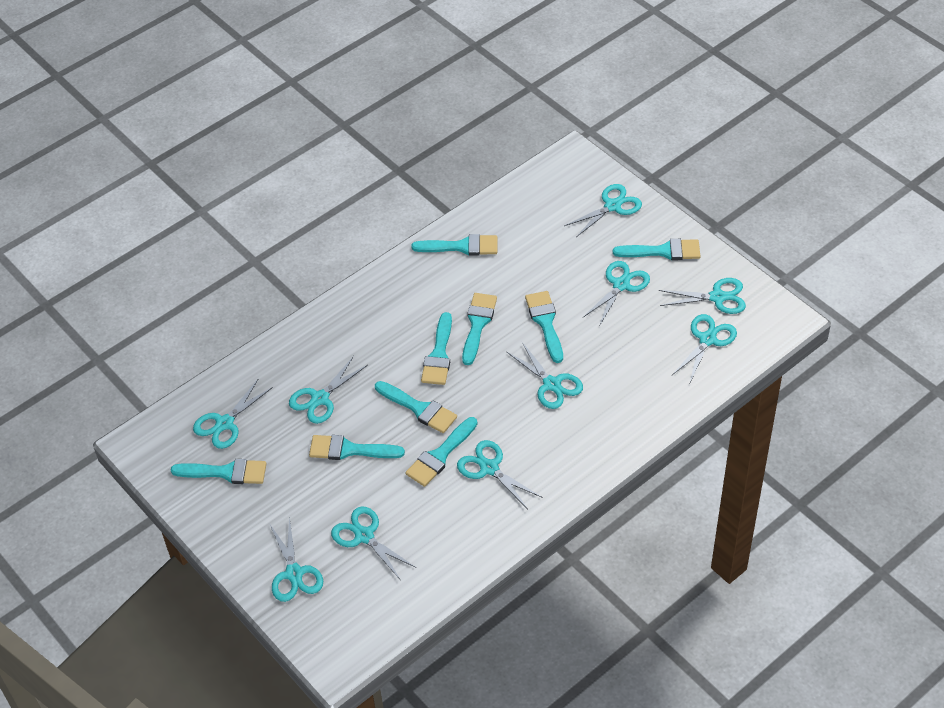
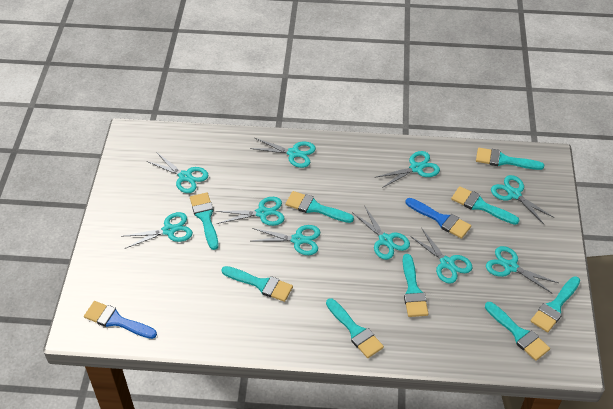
blue brush: none = 0 -> [84,301,157,339] [405,198,471,239] = 2

